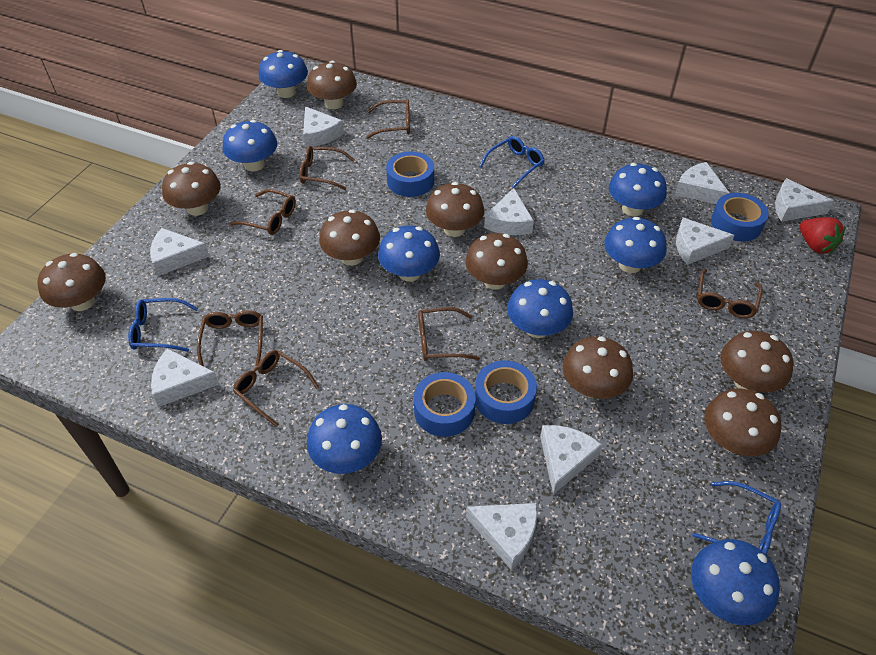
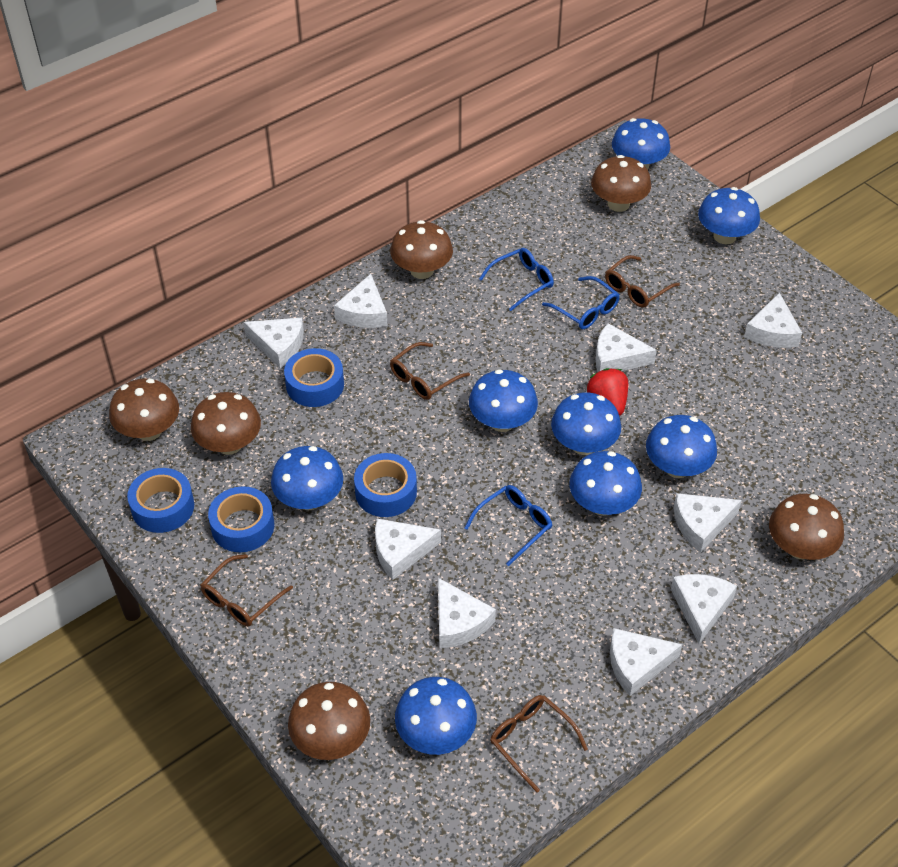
brown glasses: [197,310,263,367] [230,189,296,235] [233,350,319,427] [299,146,355,190] [366,99,410,138] [418,307,480,361] [698,269,763,318] = 7 -> [200,554,293,626] [390,342,470,400] [490,695,588,792] [605,255,680,308] = 4
brown mushroom: [38,253,106,311] [162,162,221,216] [307,61,357,109] [319,209,380,266] [426,182,484,237] [465,233,528,290] [562,336,633,399] [704,389,782,456] [720,331,793,393] = 9 -> [109,379,179,441] [191,392,261,455] [288,682,370,760] [390,220,453,279] [591,155,651,212] [769,494,844,560] = 6

